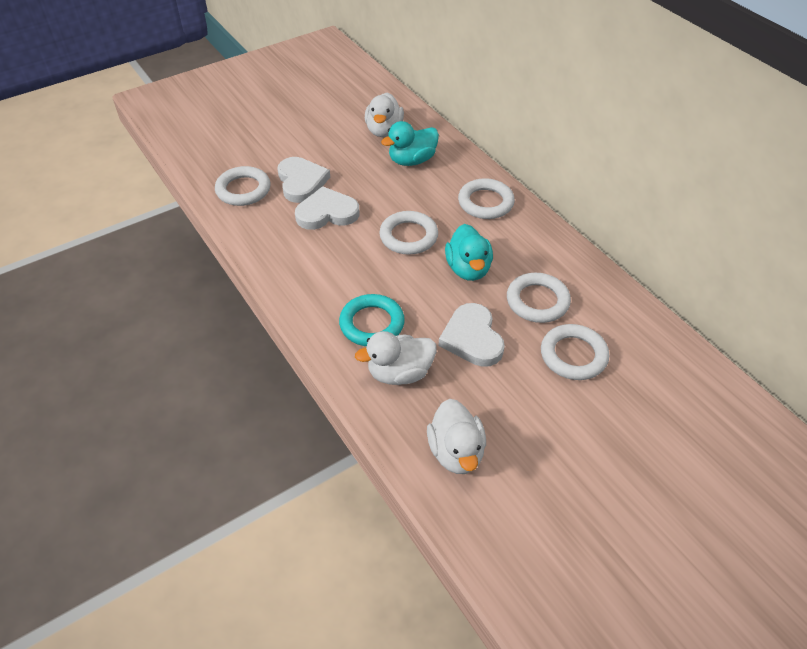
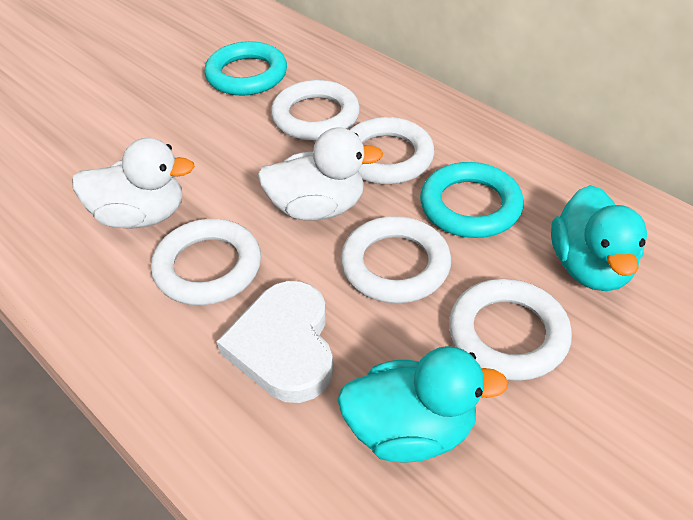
turquoise ring: [339,294,405,346] = 1 -> [204,41,287,96] [420,162,524,238] = 2
white duck: [355,331,437,385] [365,93,404,137] [427,399,486,474] = 3 -> [72,138,195,229] [258,127,383,220] = 2
white heart: [277,157,330,203] [295,186,359,230] [438,303,505,367] = 3 -> [216,281,333,403] = 1

